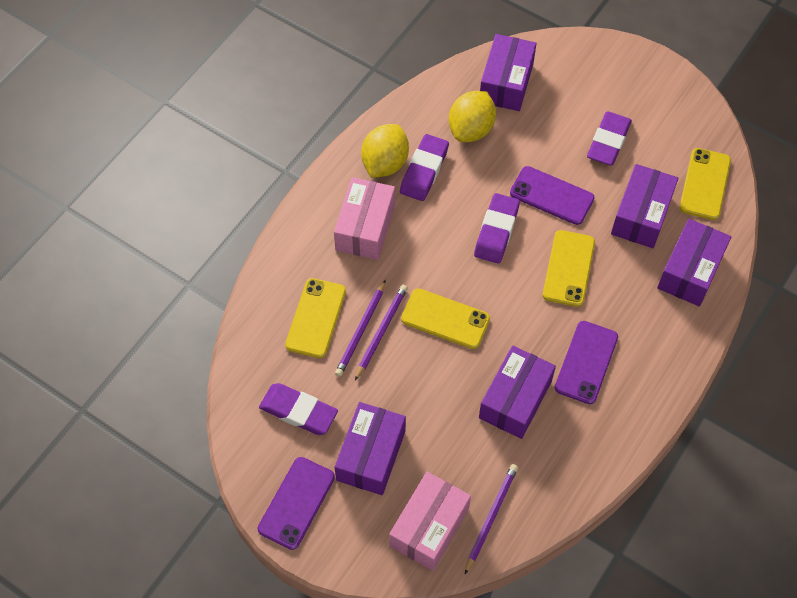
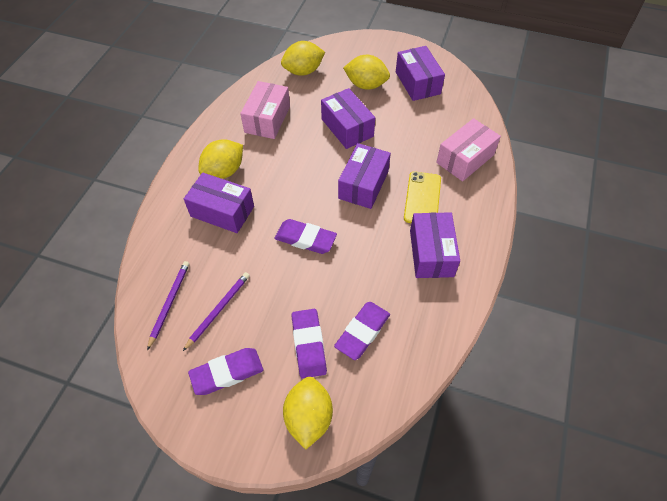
purple pencil: [335,280,386,376] [355,285,408,381] [465,464,518,574] = 3 -> [147,261,189,350] [183,272,250,351] = 2
purple phone: [258,457,335,550] [510,166,595,225] [555,321,618,404] = 3 -> none = 0
yellow lemon: [361,124,409,178] [449,91,496,142] = 2 -> [198,139,243,179] [281,41,325,76] [283,377,333,450] [343,55,390,90] = 4
yellow phone: [285,278,346,358] [401,288,490,349] [543,230,595,307] [680,148,731,220] = 4 -> [404,171,441,223] = 1

